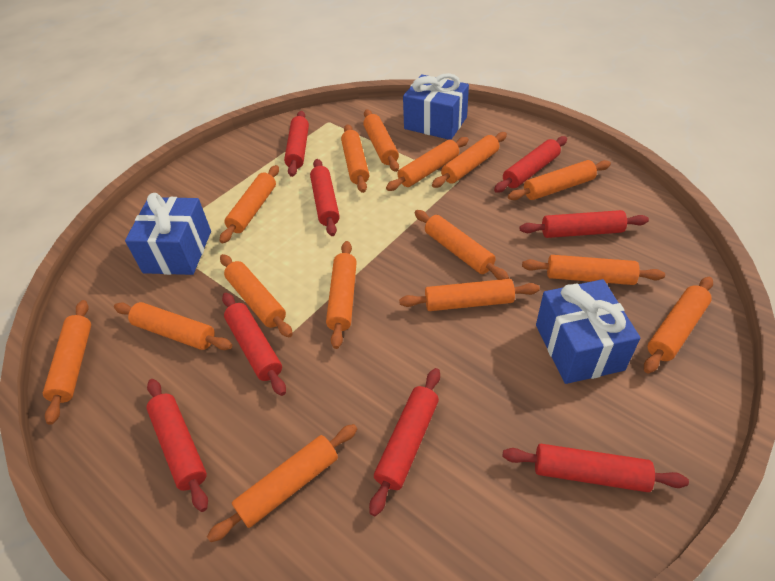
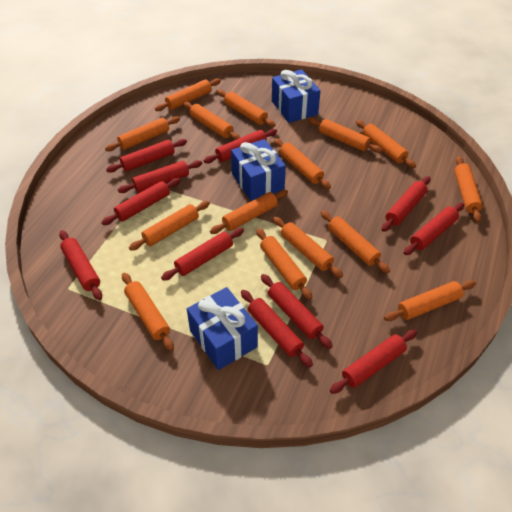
red rolling pin: [146,379,208,512] [222,293,286,396] [284,111,309,177] [310,159,340,236] [369,368,440,516] [494,136,567,193] [503,444,689,492] [520,210,649,238] = 8 -> [59,230,102,300] [101,178,181,225] [106,139,187,173] [118,160,202,193] [161,228,244,281] [204,129,277,163] [241,290,313,367] [261,274,333,349] [330,330,417,394] [382,176,430,232] [404,203,464,255] = 11

